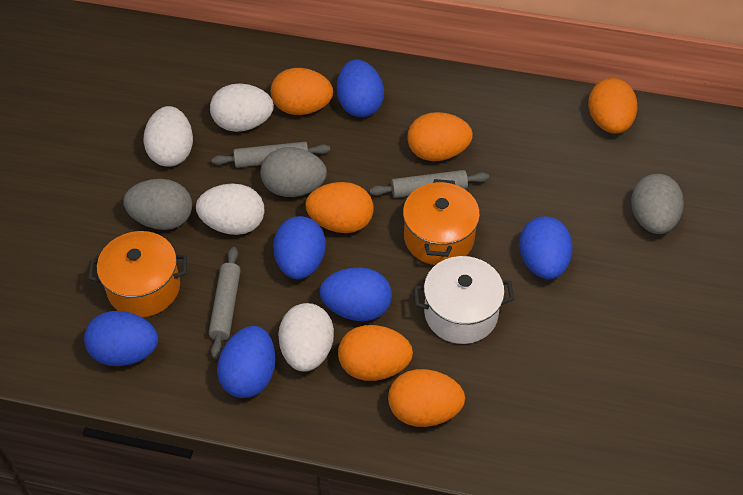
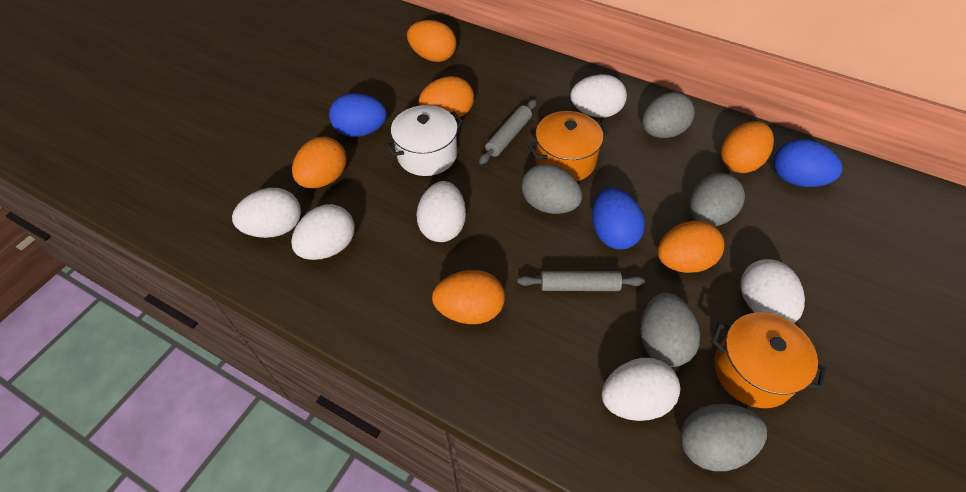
blue egg: [84,311,158,366] [217,326,276,398] [273,216,326,279] [320,267,392,321] [337,59,384,117] [519,216,573,279] = 6 -> [329,93,387,137] [592,188,645,250] [773,139,843,187] = 3
grey egg: [123,179,192,230] [260,147,327,197] [631,174,684,234] = 3 -> [522,164,582,214] [640,293,700,367] [642,92,695,138] [681,404,767,471] [690,173,745,226] = 5
grey rolling pin: [209,247,241,359] [212,142,330,168] [370,170,489,198] = 3 -> [479,99,537,165] [517,271,645,291] = 2
white egg: [143,106,193,167] [196,184,265,235] [210,83,274,132] [278,303,334,372] = 4 -> [232,188,301,238] [291,204,355,260] [416,181,466,242] [570,74,627,118] [602,358,680,421] [740,259,805,323] = 6

